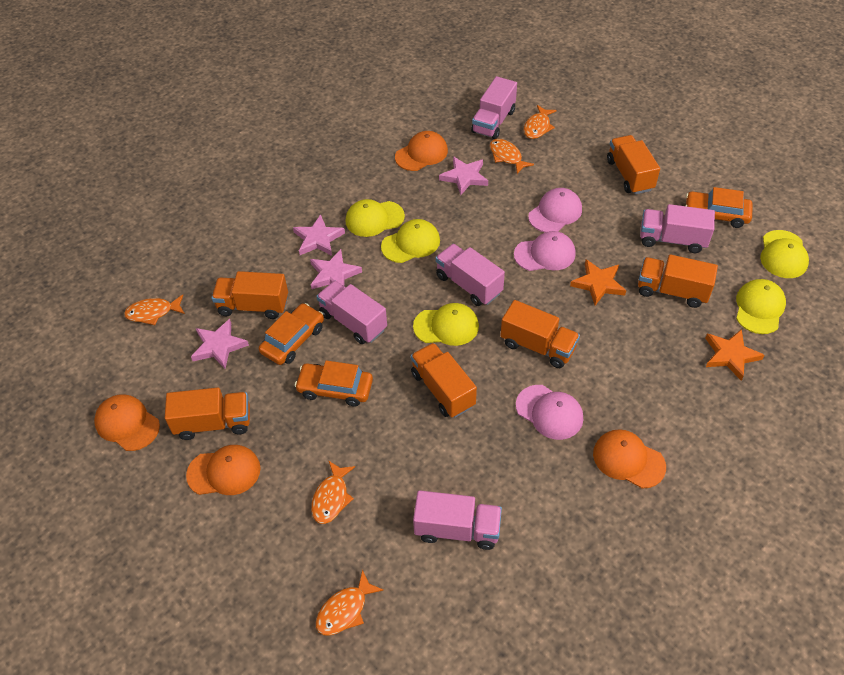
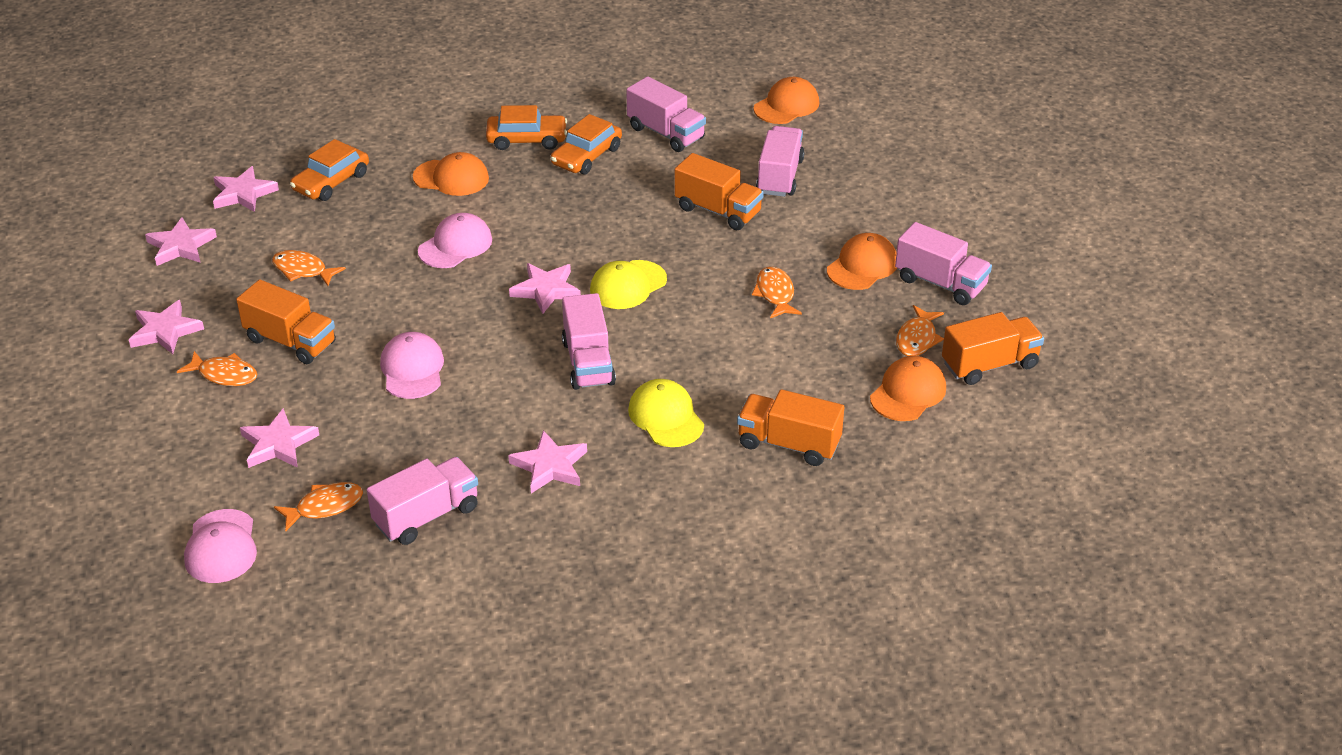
orange star: [570,260,626,305] [705,329,764,381] = 2 -> none = 0
orange truck: [165,387,250,440] [211,271,288,319] [411,343,477,418] [500,300,580,368] [607,135,660,194] [638,254,718,308] = 6 -> [236,279,336,364] [674,153,764,230] [737,389,844,466] [942,312,1044,385] = 4
pink star: [191,319,249,369] [293,214,345,256] [310,249,362,289] [439,156,488,195] = 4 -> [129,300,204,354] [145,217,217,266] [213,166,279,212] [240,408,319,468] [508,430,587,493] [509,263,581,314] = 6
yellow cap: [346,199,405,237] [381,219,440,263] [413,303,479,346] [736,279,786,334] [760,230,809,278] = 5 -> [590,260,667,309] [628,379,704,447] = 2

